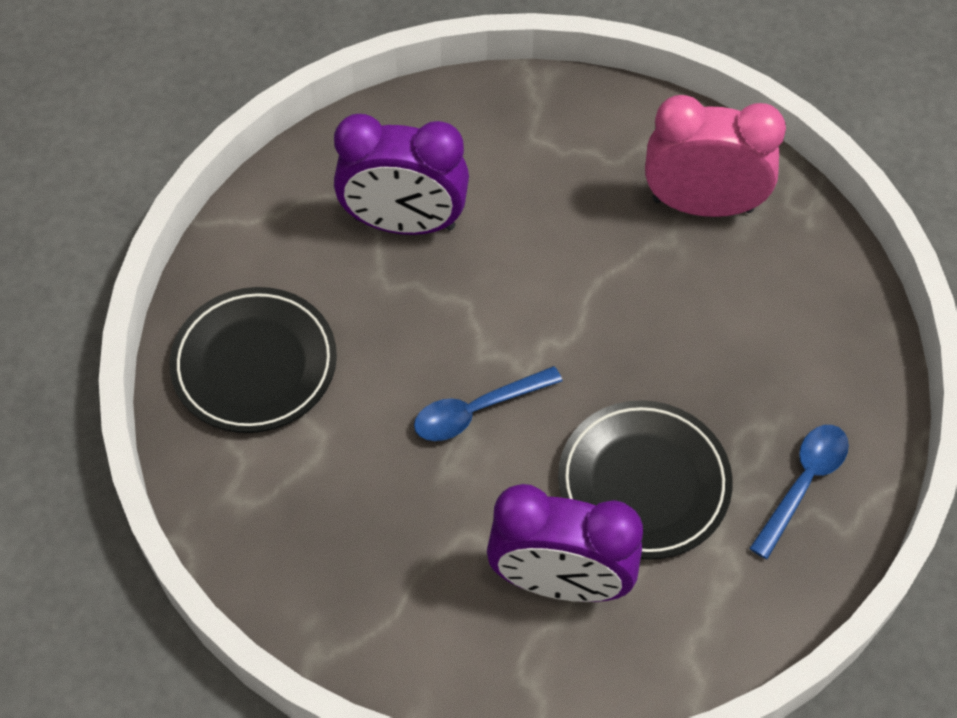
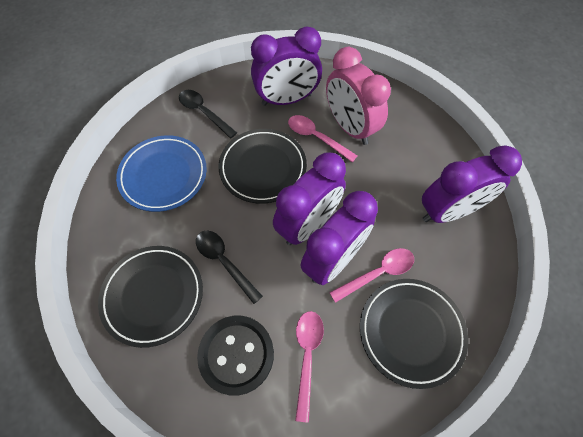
black button: none = 0 -> [197,316,274,396] = 1
black plate: [170,287,337,433] [558,400,733,559] = 2 -> [98,246,203,348] [218,129,307,204] [360,279,468,389] = 3
black spoon: none = 0 -> [179,90,237,138] [196,231,263,304] = 2
blue plate: none = 0 -> [116,135,207,212] = 1
blue spoon: [414,366,563,441] [749,425,849,559] = 2 -> none = 0
pink spoon: none = 0 -> [288,115,357,162] [295,311,324,423] [329,248,414,303] = 3
purple clock: [334,114,469,235] [487,484,643,602] = 2 -> [251,26,322,106] [273,152,346,245] [300,191,378,285] [422,145,522,223] = 4

